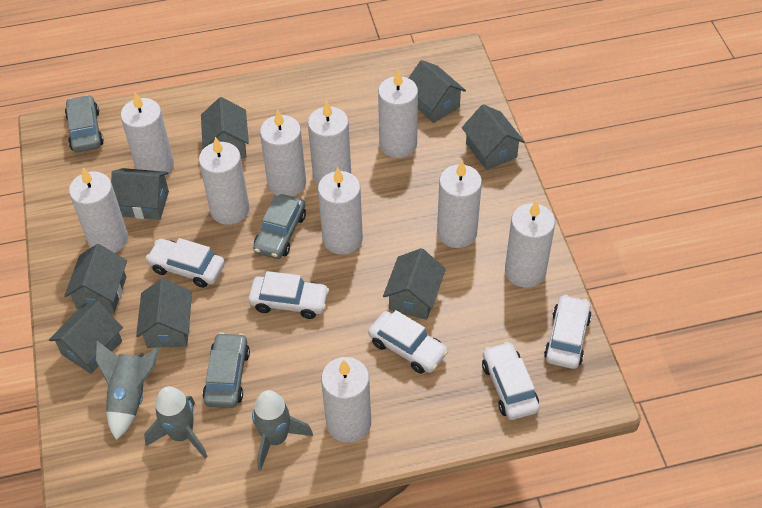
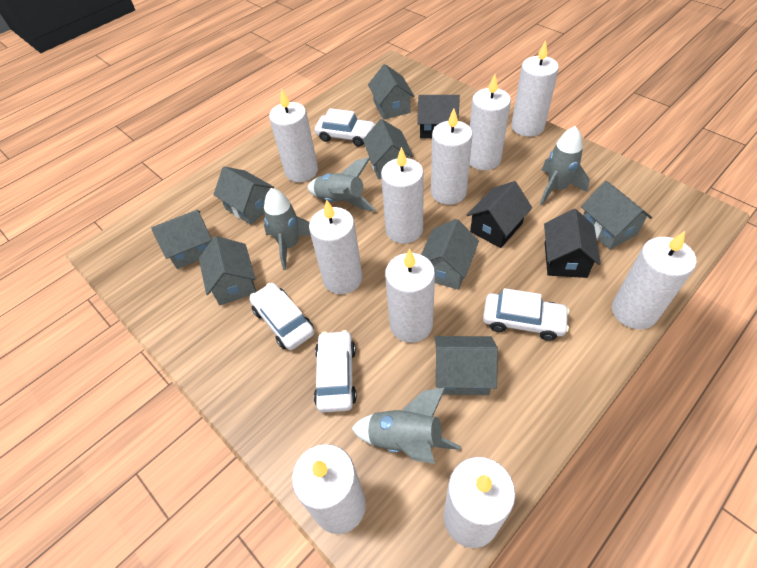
black house: none = 0 -> [417,95,460,138] [467,181,532,248] [544,209,601,278] = 3
grey car: [65,95,104,152] [203,332,250,408] [253,194,306,259] = 3 -> none = 0
grey rocket: [95,341,160,440] [144,386,208,459] [252,390,313,471] = 3 -> [264,188,311,270] [307,157,376,211] [351,387,461,464] [540,126,590,206] = 4
white car: [146,238,225,288] [248,271,329,319] [368,310,448,374] [482,341,539,420] [544,295,592,369] = 5 -> [249,283,314,350] [314,330,357,413] [315,108,376,147] [483,288,570,341] = 4

